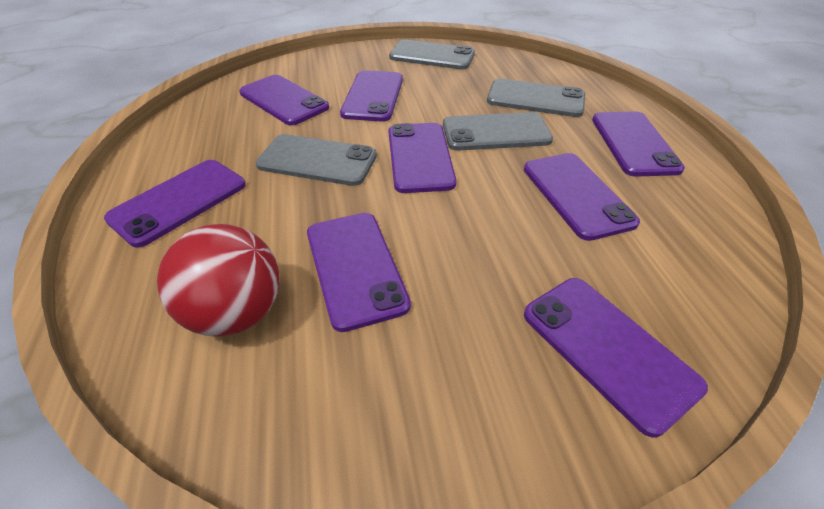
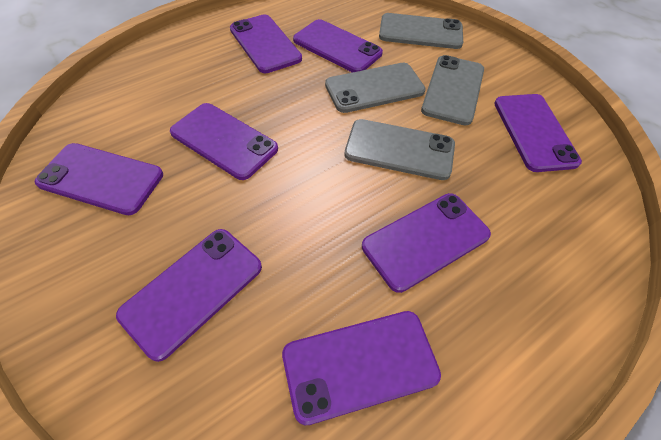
red ball: [157,224,279,337] = 1 -> none = 0

